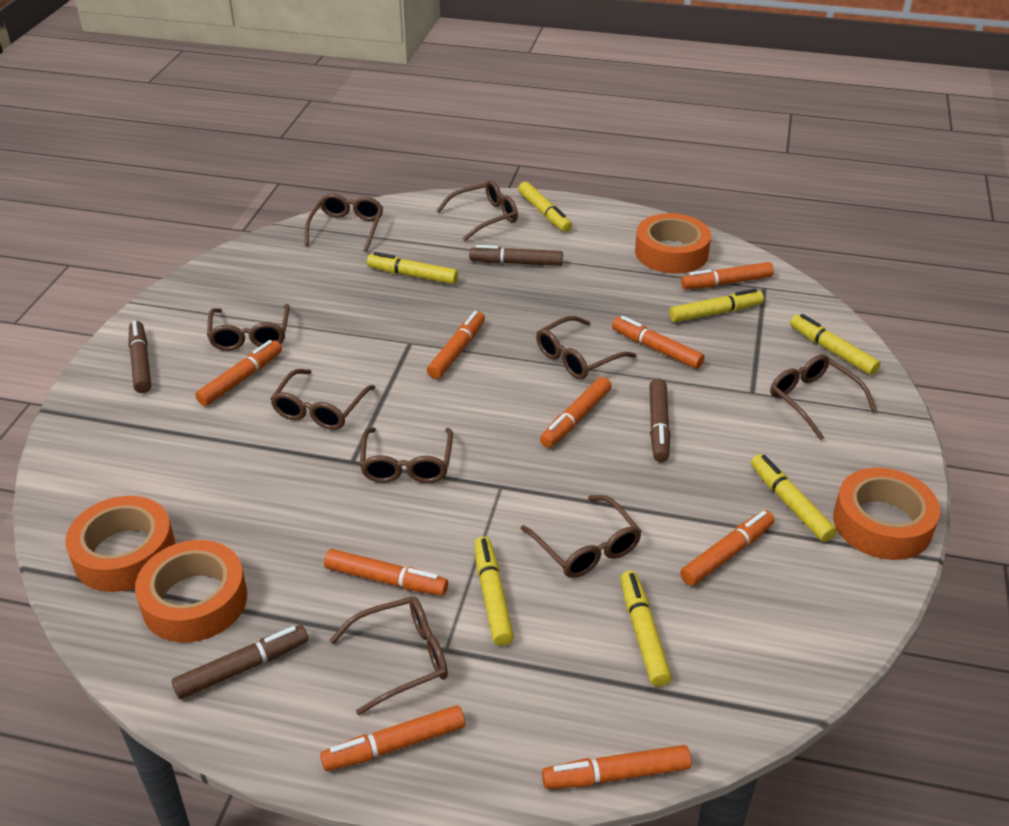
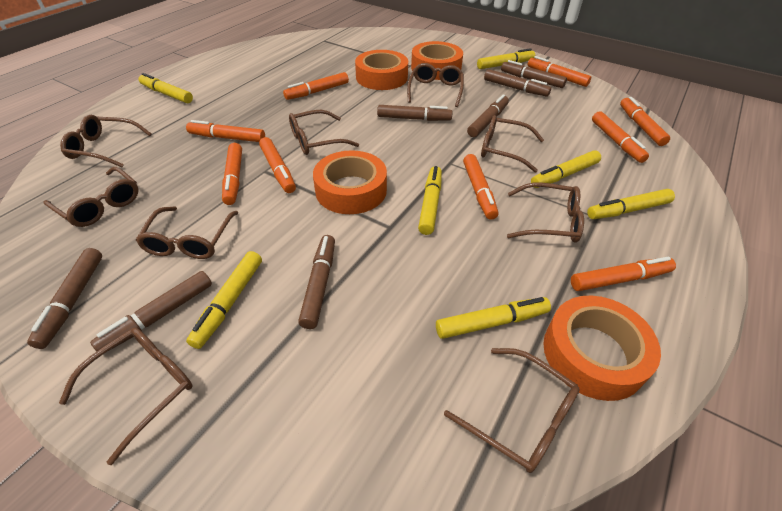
brown marker: [128,321,151,393] [172,625,308,699] [469,245,563,266] [649,378,670,462] = 4 -> [27,248,102,349] [90,271,212,352] [298,235,335,329] [377,105,453,121] [467,94,509,137] [484,69,551,97] [501,60,567,88] = 7

